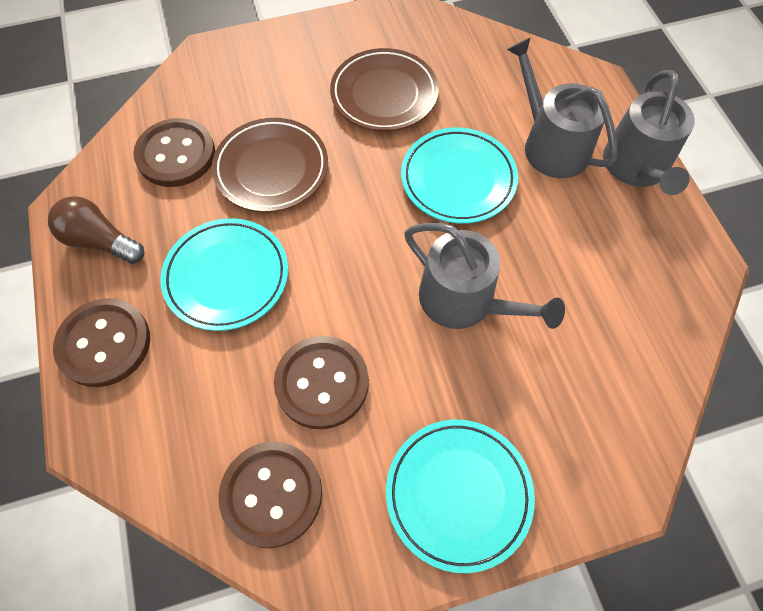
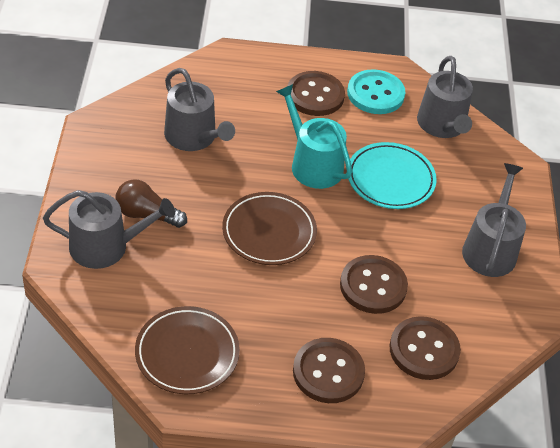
grey watering can: [405,223,565,329] [507,37,617,178] [603,70,695,195] = 3 -> [43,190,175,269] [164,68,235,151] [417,56,473,138] [462,163,526,277] = 4
turquoise button: none = 0 -> [347,69,405,114] = 1
turquoise plate: [160,218,288,331] [386,420,535,573] [401,128,518,224] = 3 -> [348,142,437,209] = 1
turquoise watering can: none = 0 -> [276,84,352,189] = 1

